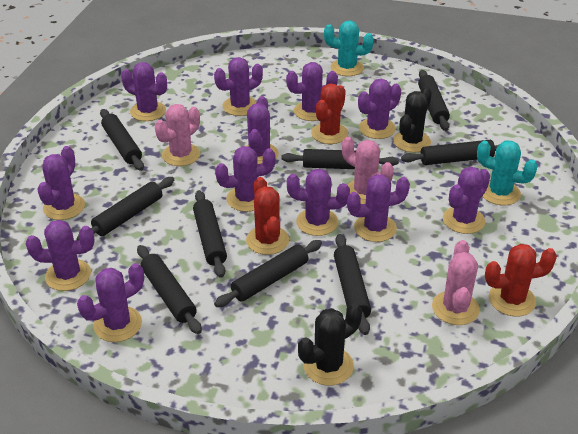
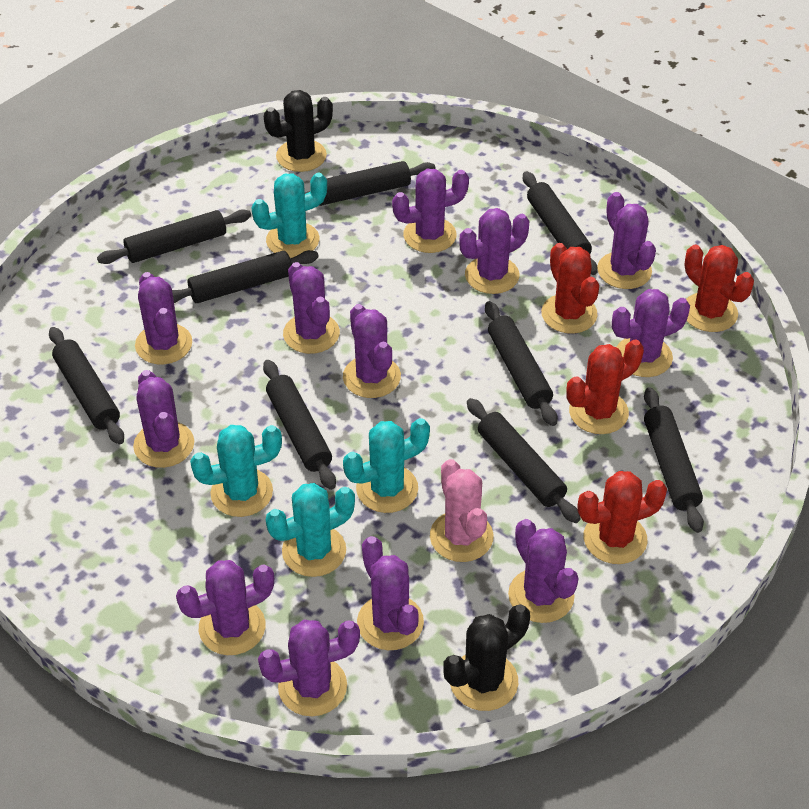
pink cactus: [154,104,200,166] [342,137,394,204] [432,240,480,325] = 3 -> [430,459,494,562] = 1
red cactus: [246,177,289,255] [311,84,348,144] [485,244,557,316] = 3 -> [541,243,599,333] [567,339,644,434] [577,471,667,564] [685,245,754,332] = 4
turquoise cactus: [324,21,374,76] [477,141,538,205] = 2 -> [190,425,282,517] [252,173,327,258] [266,483,355,577] [343,418,430,513] = 4

